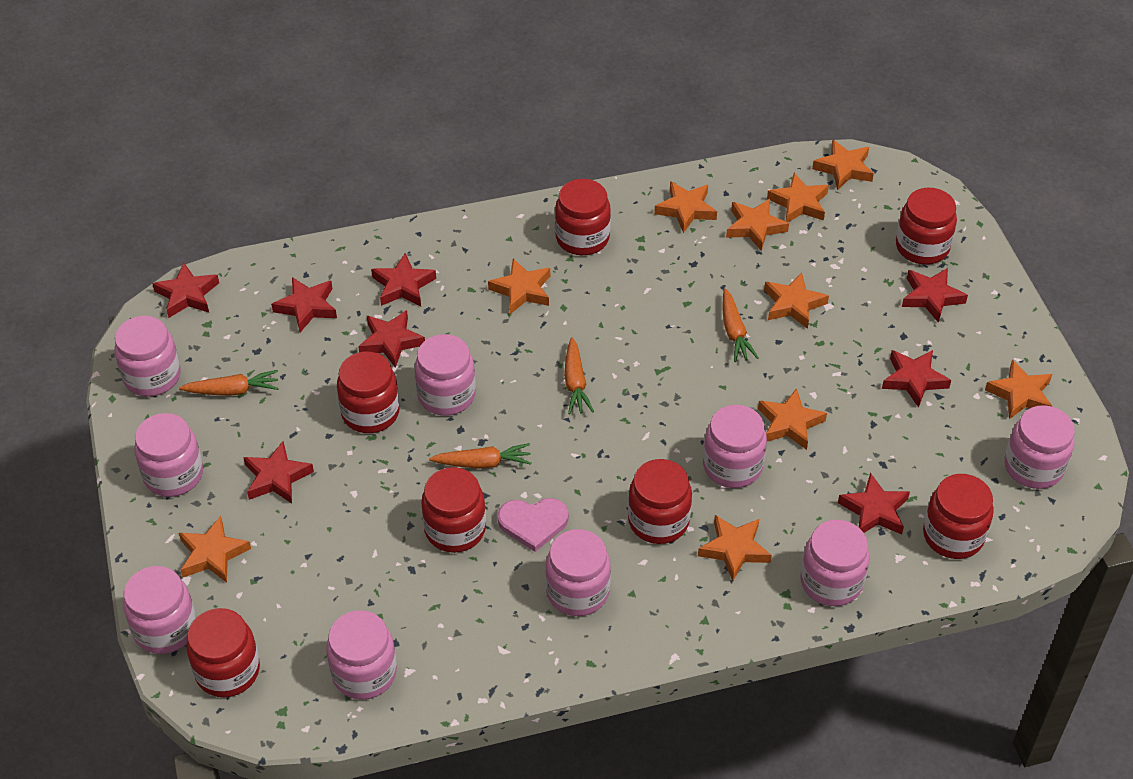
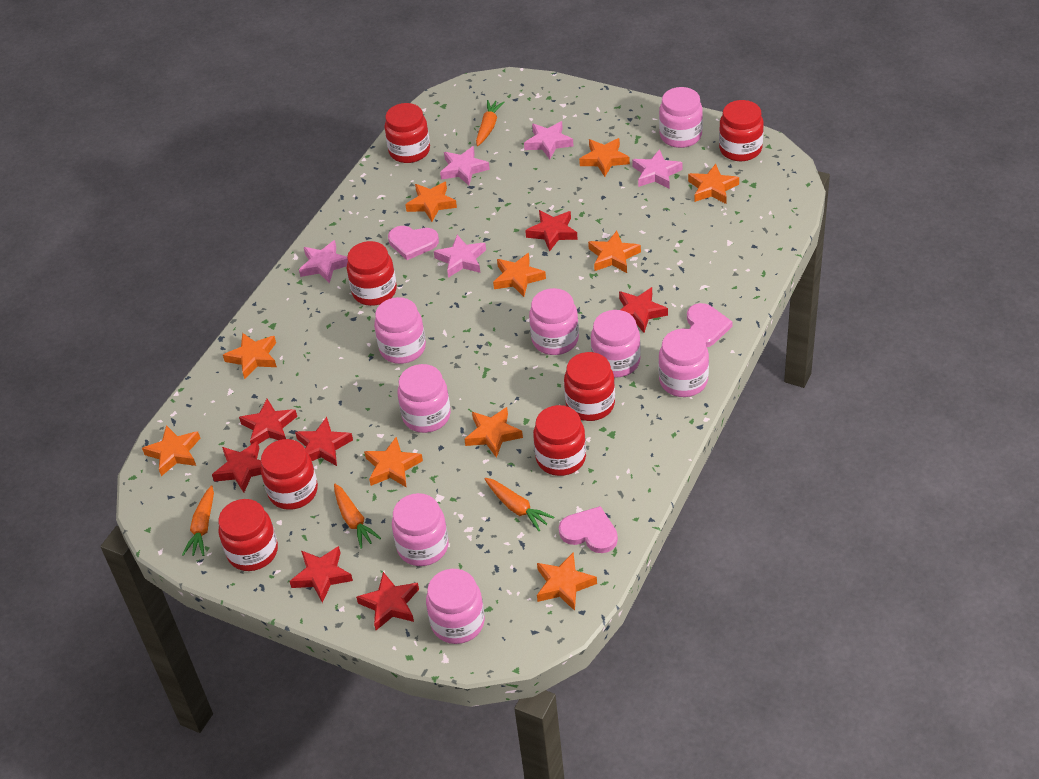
pink heart: [497,498,569,552] = 1 -> [388,226,439,260] [559,506,618,553] [687,303,733,347] = 3
pink jar: [115,316,181,397] [123,566,196,654] [135,413,203,497] [326,610,397,700] [415,334,476,416] [545,529,611,616] [703,405,767,488] [800,520,870,606] [1005,405,1075,489] = 9 -> [374,297,426,364] [392,493,449,566] [397,364,451,433] [426,569,485,644] [529,288,579,355] [591,310,641,378] [659,87,703,148] [659,329,709,397] = 8
pink star: none = 0 -> [299,240,348,284] [434,235,486,278] [440,146,490,186] [524,121,574,159] [632,149,683,189] = 5
red star: [152,263,219,318] [243,441,314,504] [271,277,337,332] [358,310,425,368] [371,253,436,306] [838,473,910,534] [882,350,951,408] [902,268,968,323] = 8 -> [212,441,261,493] [239,399,297,445] [289,546,353,603] [295,417,353,466] [356,572,419,630] [525,210,578,252] [619,287,668,333] = 7

